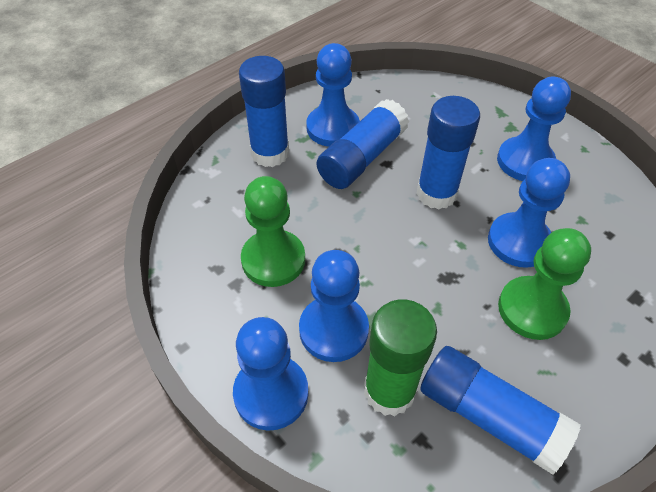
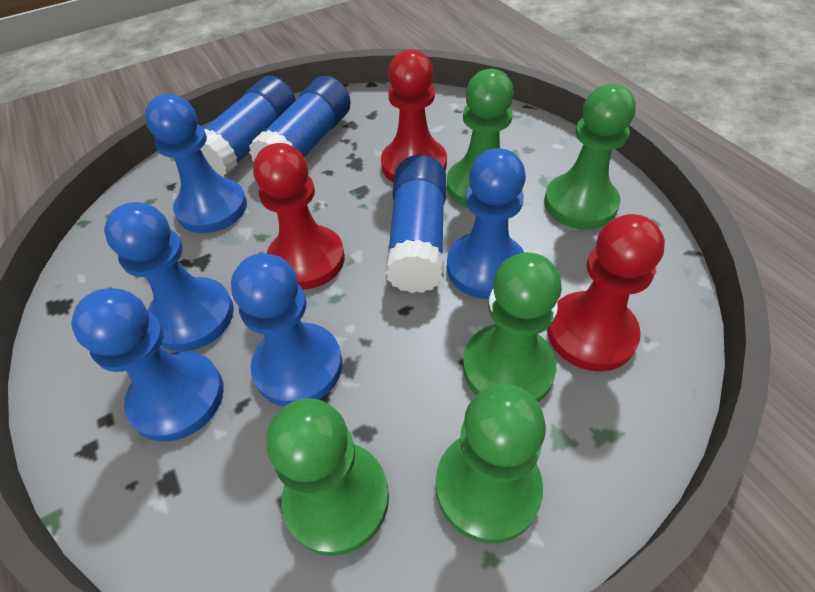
blue glue stick: [239,56,289,167] [317,99,409,189] [416,96,480,209] [420,346,581,475] = 4 -> [200,76,296,178] [249,76,351,161] [385,155,446,293] = 3
green glue stick: [364,299,437,416] = 1 -> none = 0
green pawn: [241,176,305,287] [498,228,591,340] = 2 -> [267,398,389,556] [436,384,546,543] [447,69,514,208] [463,252,562,402] [544,84,636,229] = 5
red pawn: none = 0 -> [253,143,345,289] [381,49,447,183] [547,214,665,371] = 3

